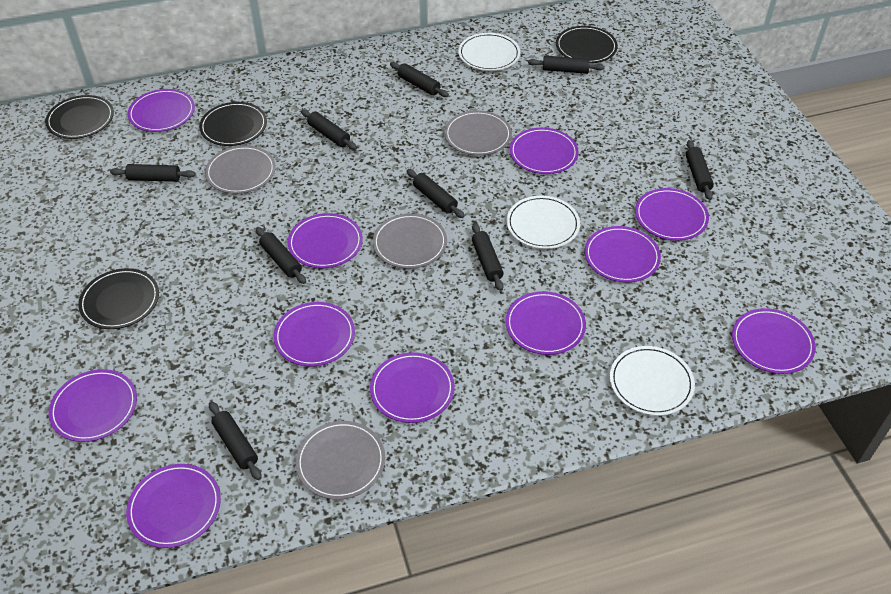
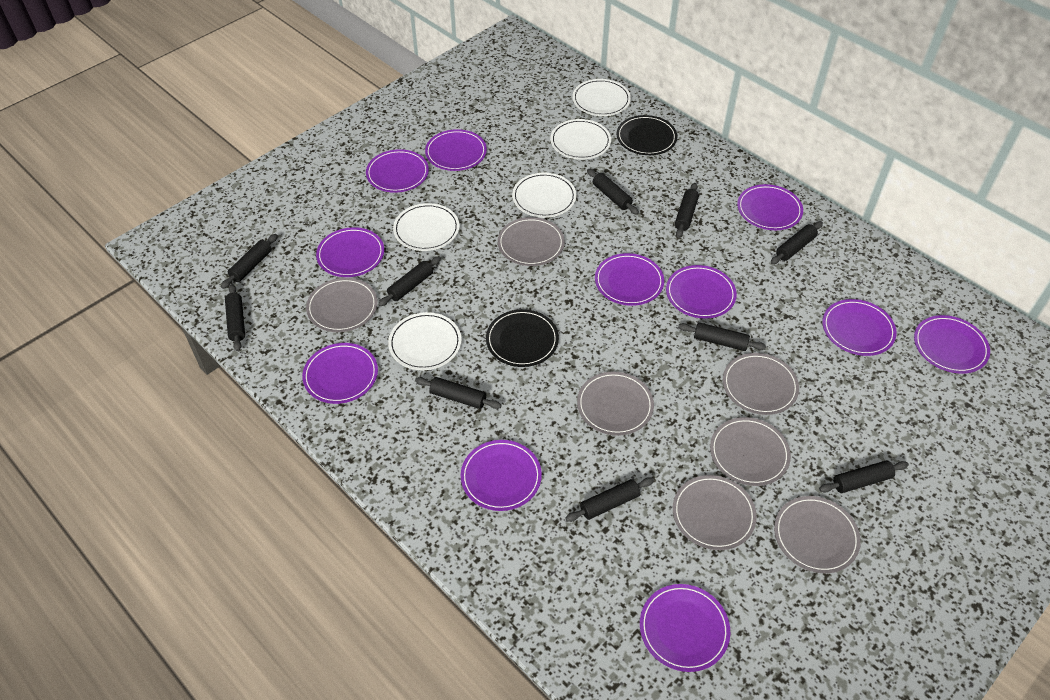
black plate: [45,95,114,139] [78,268,159,329] [199,102,267,146] [556,26,618,63] = 4 -> [486,309,559,367] [617,115,678,155] = 2
black rolling pin: [110,164,196,182] [209,401,261,480] [256,227,306,284] [301,109,357,150] [390,62,449,97] [407,169,465,218] [472,223,504,291] [528,56,605,74] [686,140,714,200] = 9 -> [221,234,278,289] [225,284,245,351] [378,256,441,306] [415,377,501,409] [565,477,654,522] [587,169,639,215] [675,183,699,238] [678,323,766,351] [771,221,823,264] [819,460,909,493] = 10
grey plate: [205,145,276,194] [295,421,385,500] [372,213,447,269] [444,110,512,156] = 4 -> [306,278,378,332] [498,217,565,266] [577,372,654,436] [673,475,757,550] [710,417,791,486] [723,353,799,415] [774,496,861,573] = 7
white plate: [458,33,520,71] [507,196,580,249] [610,346,695,416] = 3 -> [388,312,461,370] [393,203,459,251] [512,173,577,218] [550,119,611,160] [572,79,631,116] = 5

